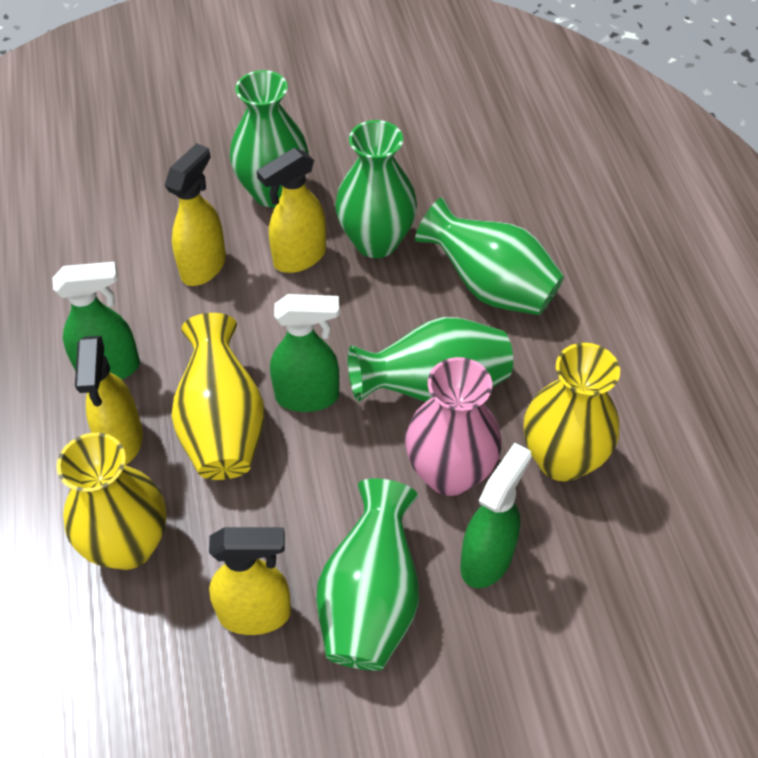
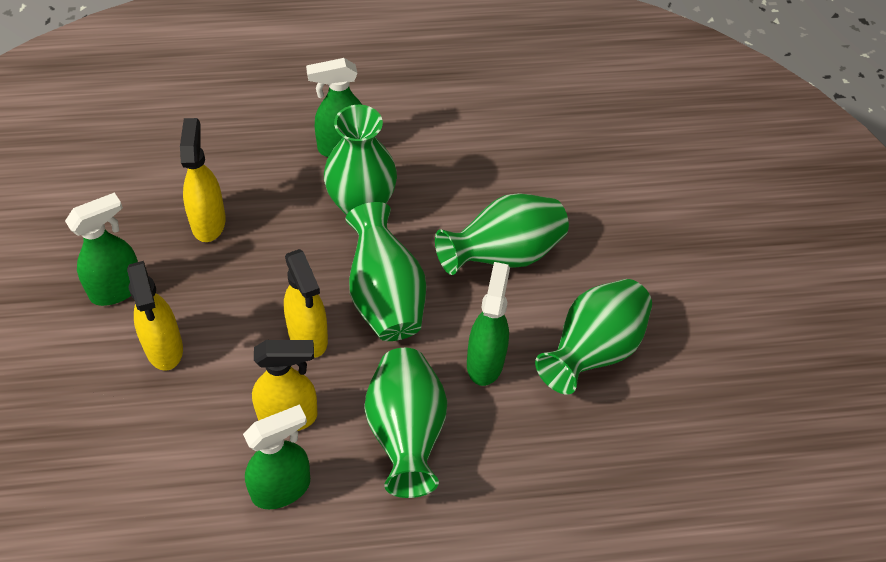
green spray bottle: [52,262,140,380] [270,294,339,412] [460,443,532,588] = 3 -> [65,192,138,306] [243,404,310,509] [306,58,362,157] [467,262,510,386] = 4
pink vase: [405,357,501,496] = 1 -> none = 0
yellow vase: [57,433,166,570] [171,313,265,480] [524,343,620,482] = 3 -> none = 0

